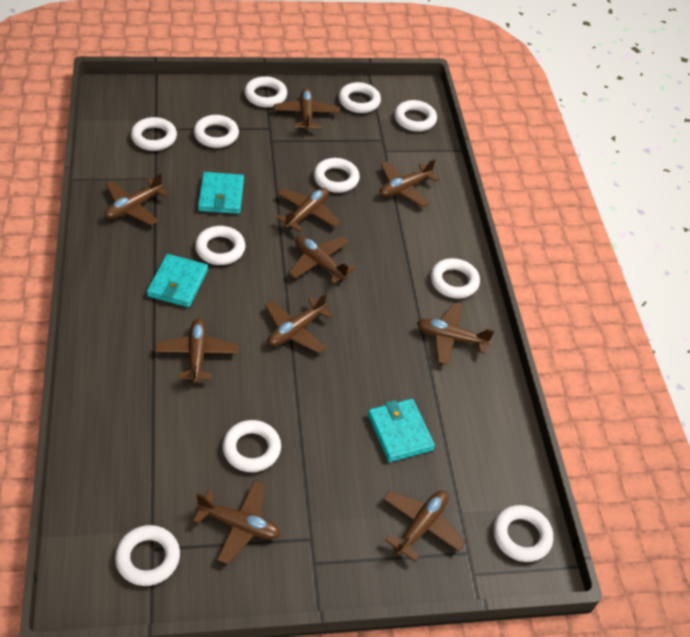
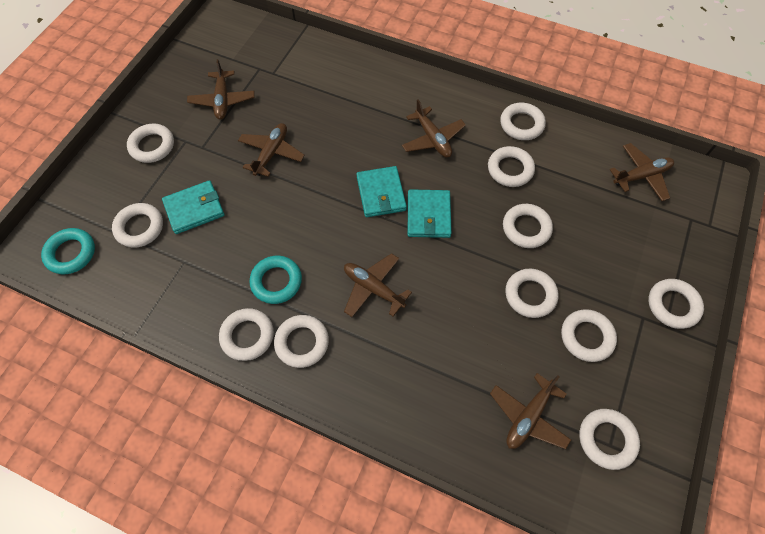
brown plane: [104,173,169,225] [155,318,239,383] [193,481,281,564] [265,293,334,353] [274,88,340,132] [276,188,340,232] [288,236,355,284] [380,159,439,207] [383,490,465,562] [417,303,494,365] = 10 -> [187,59,255,120] [238,123,305,177] [344,253,412,317] [402,99,466,158] [490,373,571,449] [610,143,674,201] = 6
turquoise ring: none = 0 -> [41,228,95,274] [250,256,302,304] = 2

